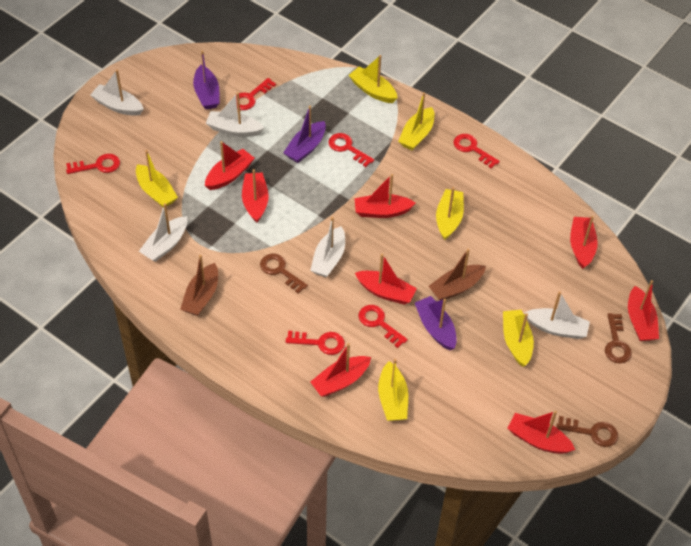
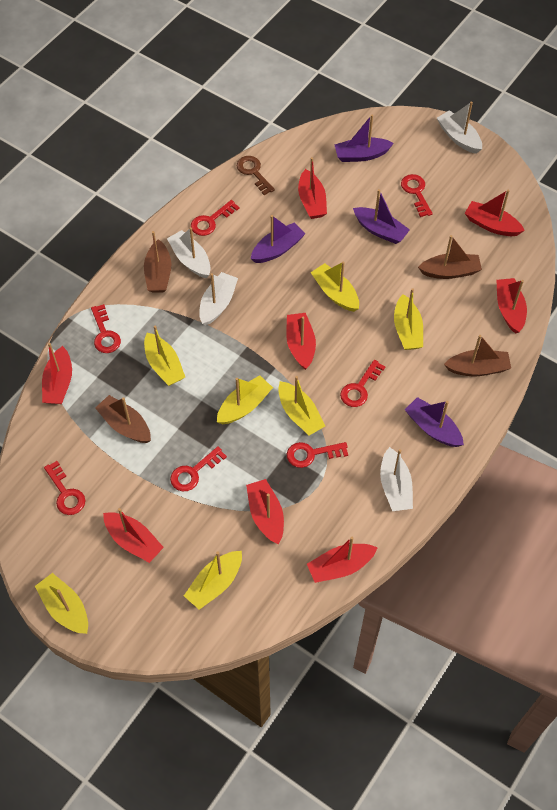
brown boat: [180,255,218,316] [429,249,486,300] = 2 -> [95,395,151,443] [144,231,171,293] [418,235,482,279] [444,335,511,376] = 4
brown key: [260,254,308,294] [556,416,618,447] [605,313,632,364] = 3 -> [237,156,275,195] = 1
purple boat: [193,50,220,109] [283,106,326,163] [415,296,457,350] = 3 -> [251,215,305,263] [334,115,394,162] [353,189,410,244] [405,397,464,447] = 4
red key: [66,154,120,174] [236,78,276,110] [286,331,345,355] [328,133,374,167] [358,305,408,348] [454,134,500,169] = 6 -> [44,461,85,515] [91,304,121,353] [170,446,227,491] [191,200,239,236] [287,442,348,468] [340,360,385,407] [401,174,433,217] = 7
white boat: [90,70,144,116] [139,203,187,262] [206,92,264,137] [310,217,345,277] [524,291,590,339] = 5 -> [167,227,211,278] [199,272,238,326] [380,447,413,511] [437,102,482,154] = 4
yellow boat: [136,150,178,207] [349,55,397,103] [378,359,408,421] [398,92,434,150] [436,187,464,240] [503,310,534,367] = 6 -> [35,573,88,634] [144,326,185,386] [184,551,242,610] [217,375,273,424] [278,376,325,435] [311,262,359,312] [394,288,423,350] = 7

